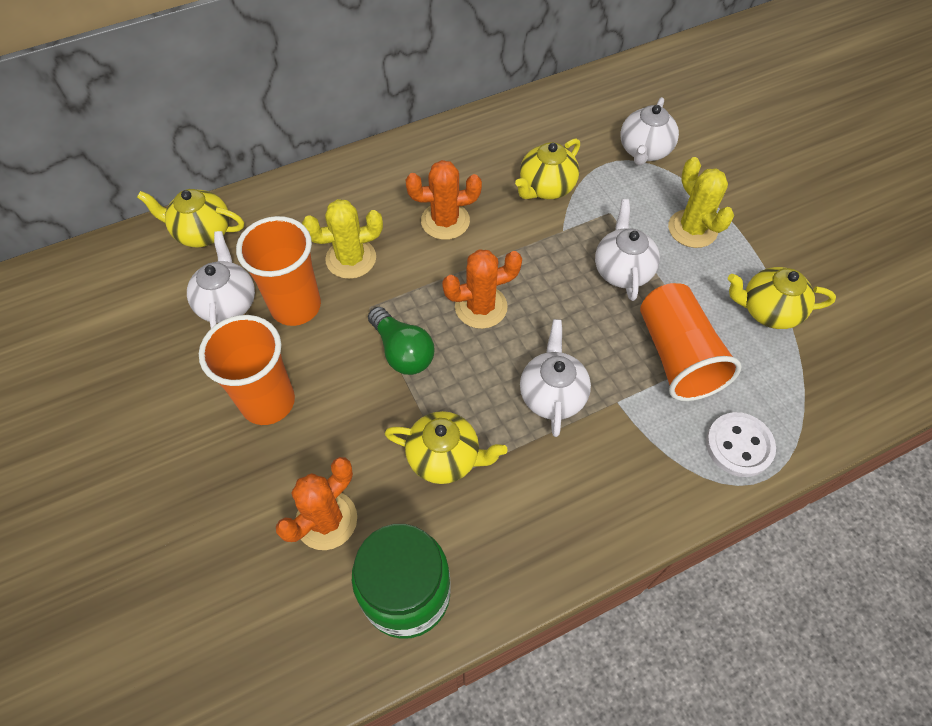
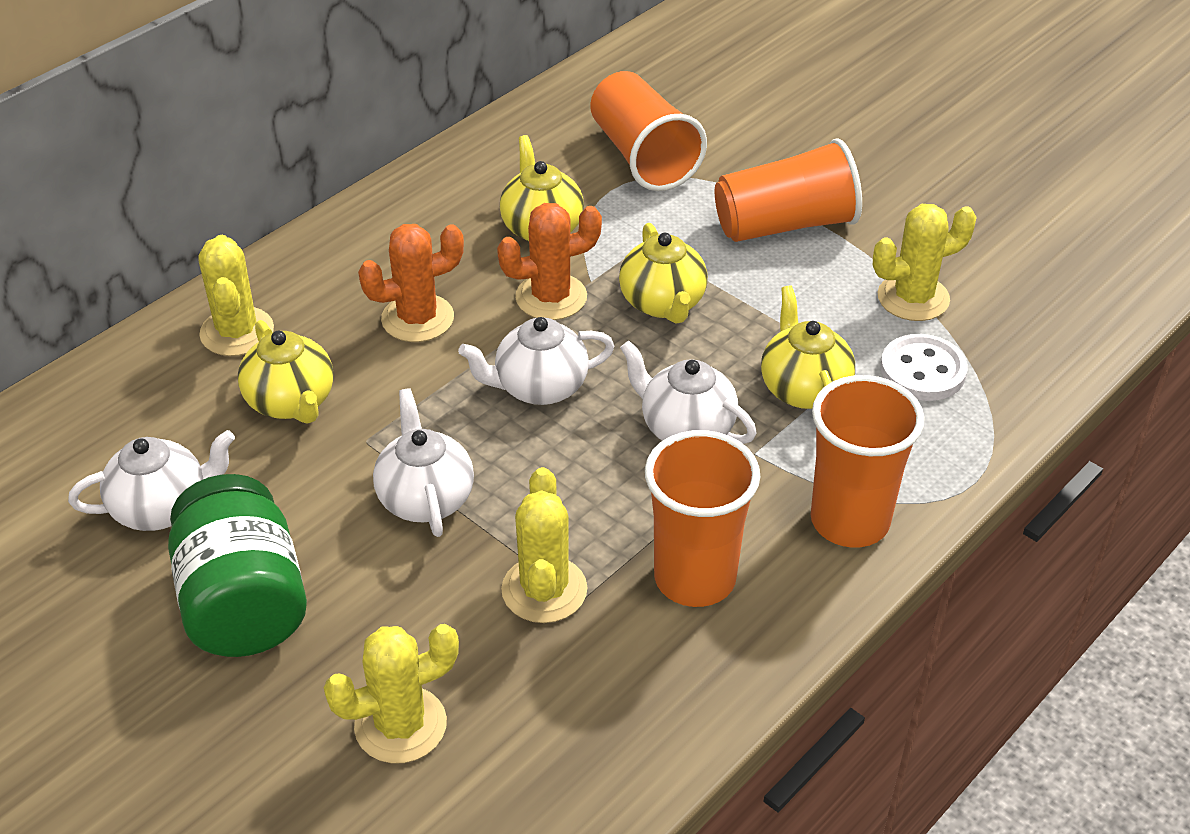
green light bulb: [368,307,434,375] = 1 -> none = 0
orange cactus: [276,457,357,550] [406,160,482,240] [442,249,522,329] = 3 -> [358,224,464,342] [497,203,602,320] = 2
orange cup: [199,315,295,425] [236,216,321,326] [640,283,741,401] = 3 -> [590,71,707,191] [645,430,760,607] [715,138,862,242] [811,375,925,548] = 4
yellow cactus: [302,199,383,279] [668,157,734,248] = 2 -> [198,235,274,356] [324,624,459,763] [501,467,587,623] [873,204,977,321] = 4

